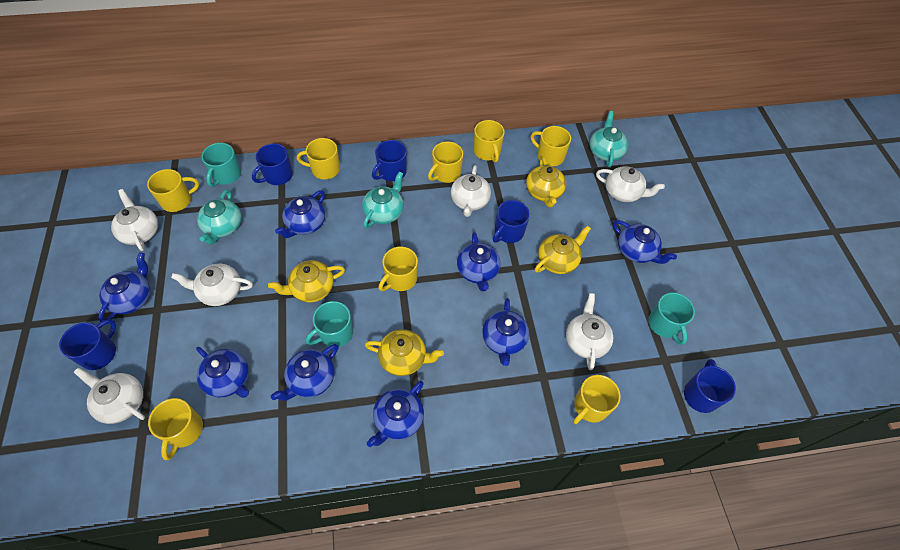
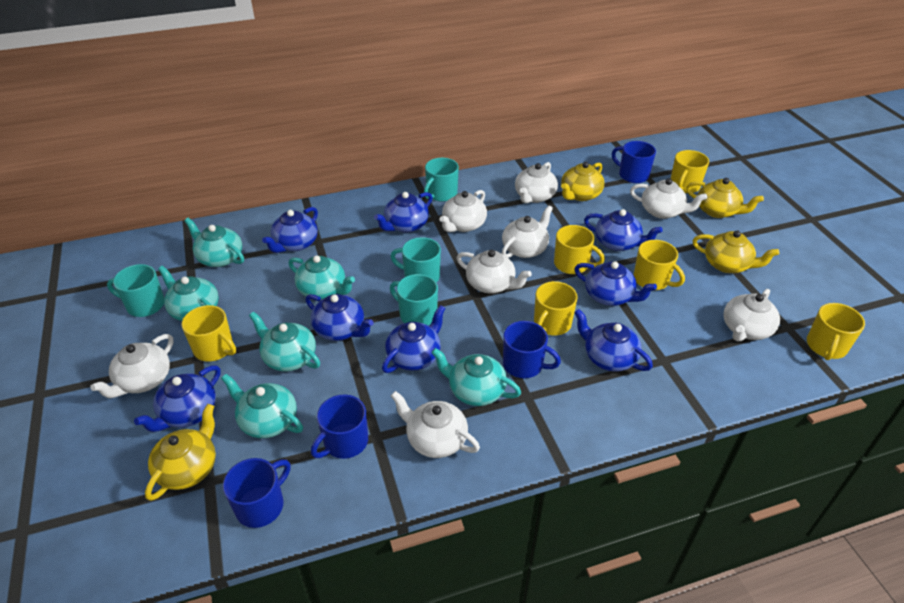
blue mug: [59,319,116,370] [252,143,293,185] [372,140,407,181] [493,200,530,243] [684,359,736,413] = 5 -> [223,458,291,528] [311,394,368,459] [503,321,561,378] [612,141,656,183] = 4
turquoise mug: [202,143,241,187] [305,301,353,347] [648,292,695,345] = 3 -> [107,264,164,317] [390,237,441,283] [390,274,438,325] [424,158,459,201] = 4
turquoise teapot: [197,189,242,245] [362,171,404,228] [590,111,628,167] = 3 -> [158,266,219,321] [184,218,244,267] [221,374,303,438] [249,312,320,372] [288,255,355,299] [431,348,521,406] = 6
white teapot: [74,367,145,424] [111,189,158,251] [171,264,253,306] [451,165,491,217] [566,293,613,370] [596,166,665,202] = 6 -> [90,334,174,398] [391,391,480,458] [440,190,487,232] [457,250,532,293] [502,205,553,258] [515,162,558,203] [630,178,707,219] [724,289,780,342] = 8
yellow mug: [147,169,199,212] [148,398,203,460] [297,138,340,179] [378,247,418,291] [428,142,463,183] [474,120,505,162] [531,126,571,166] [573,375,621,424] = 8 -> [181,305,236,362] [534,281,578,336] [554,225,605,274] [634,240,685,290] [670,150,709,193] [807,303,865,360] = 6

